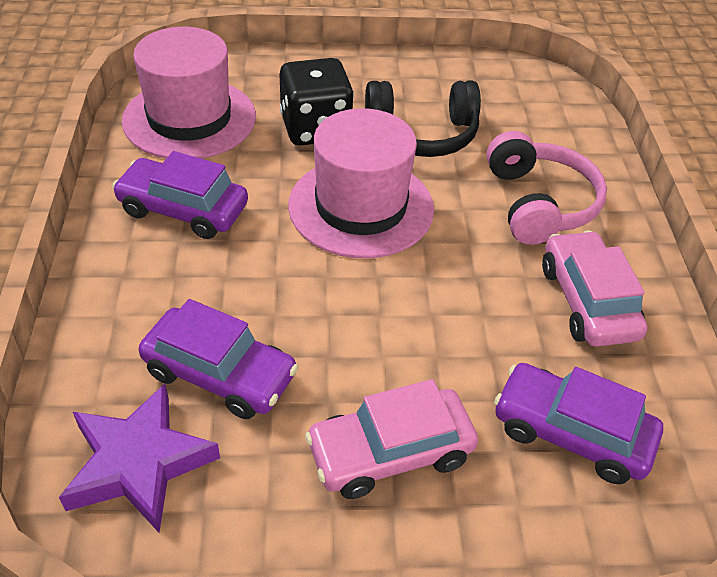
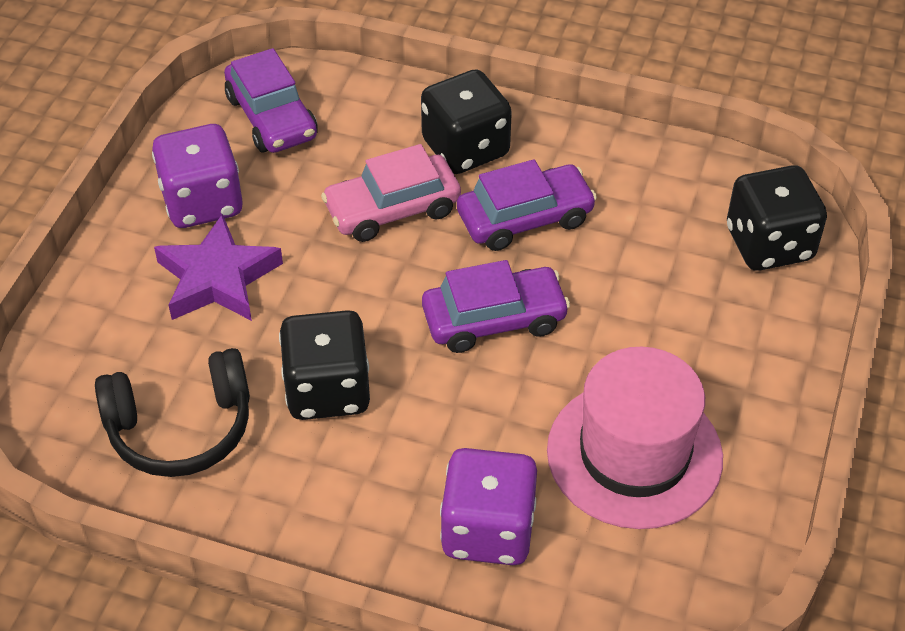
black dice: [280,58,354,146] = 1 -> [279,310,370,420] [421,69,512,174] [727,165,827,271] = 3
pink car: [305,379,478,499] [542,231,647,347] = 2 -> [321,144,461,242] = 1
pink hat: [122,27,256,159] [288,108,434,258] = 2 -> [547,347,723,529] = 1
pink headphones: [486,131,607,245] = 1 -> none = 0
purple dice: none = 0 -> [152,124,243,228] [440,448,537,565] = 2

